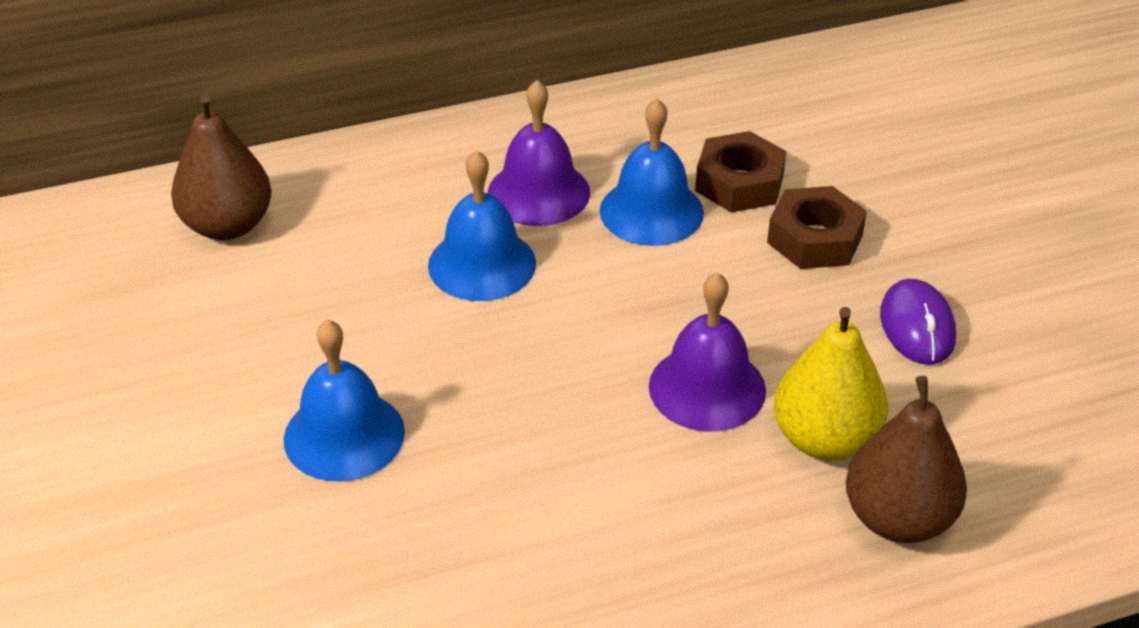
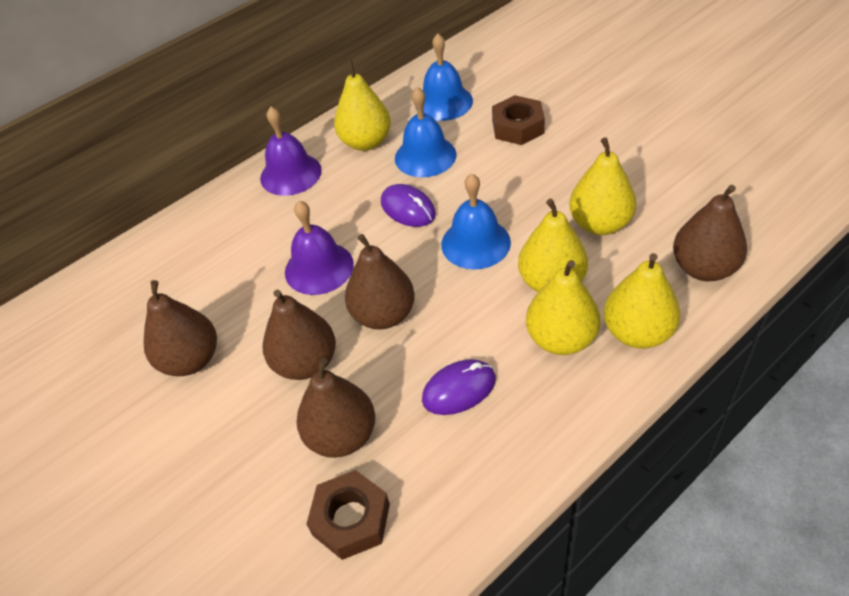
brown pear: [171,95,272,240] [846,376,967,543] = 2 -> [144,280,217,376] [263,289,336,380] [296,358,375,458] [345,234,415,330] [673,185,747,281] = 5
purple mouse: [880,279,956,365] = 1 -> [381,184,436,227] [422,359,496,415] = 2
yellow pear: [774,307,888,461] = 1 -> [334,59,391,151] [518,199,588,292] [526,260,600,355] [569,137,636,235] [604,253,680,349] = 5

